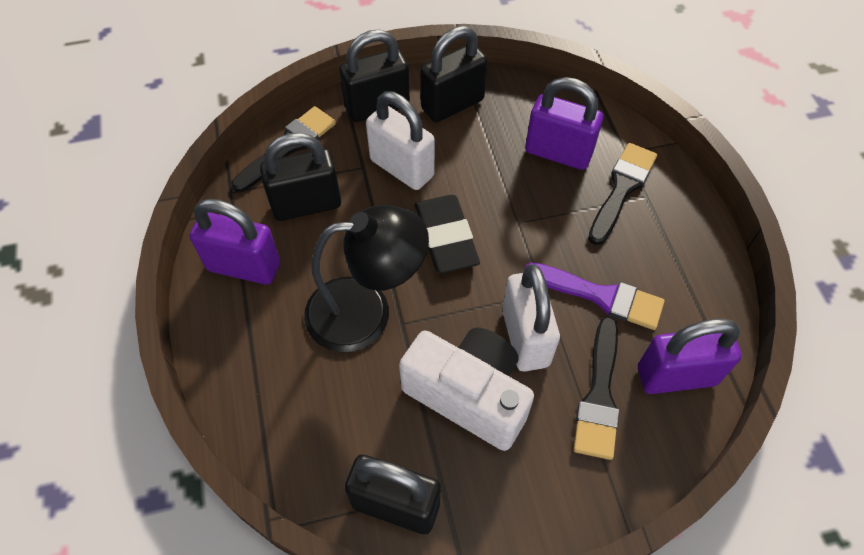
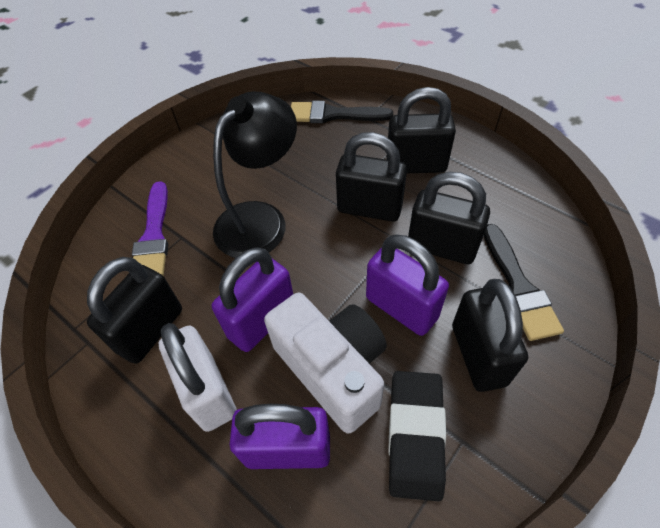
black brush: [231,106,336,192] [573,317,620,460] [588,143,657,245] = 3 -> [291,101,393,123] [484,224,564,341] = 2
black padlock: [260,133,341,221] [339,29,410,122] [345,455,441,534] [420,26,488,122] = 4 -> [87,257,182,364] [336,132,407,222] [387,87,456,173] [408,172,490,264] [452,279,528,392] = 5
white padlock: [366,92,435,190] [502,264,560,372] = 2 -> [159,323,237,432] = 1

